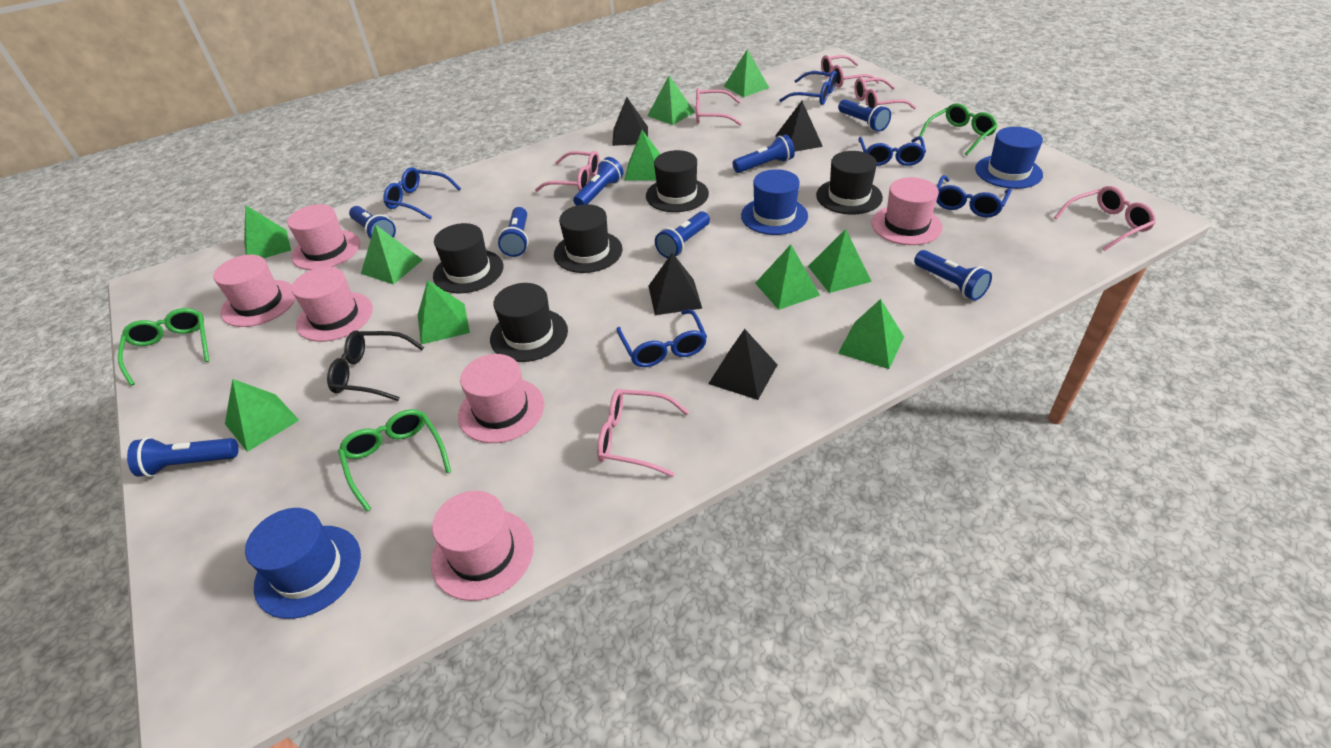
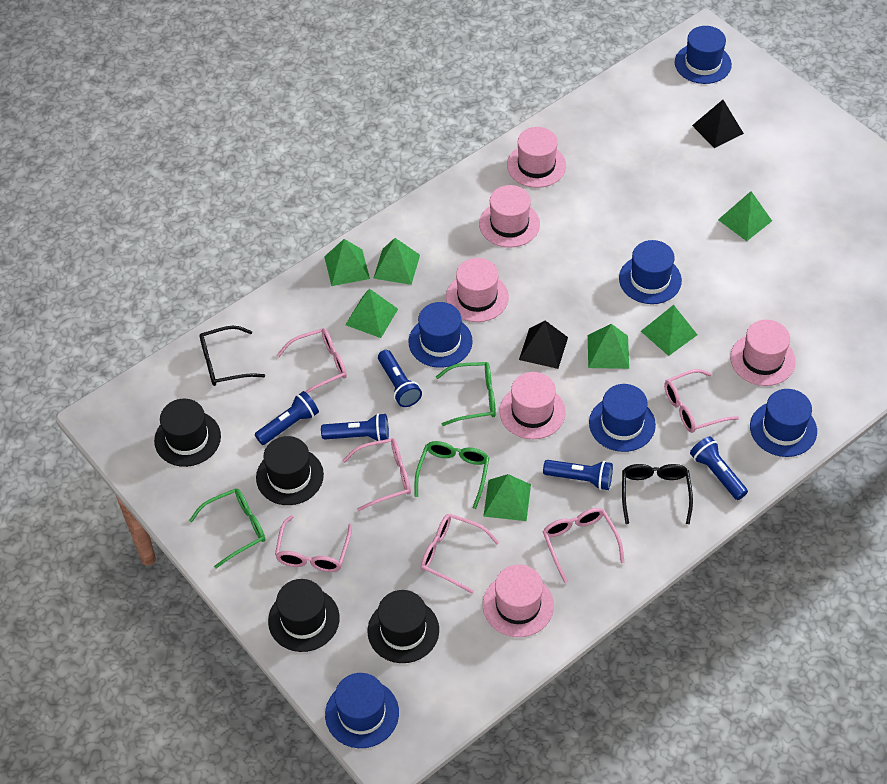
black glasses: [327,331,424,401] = 1 -> [199,326,265,386] [622,464,693,524] = 2
black hat: [433,223,503,293] [490,283,568,362] [554,204,623,273] [646,150,709,212] [816,151,883,214] = 5 -> [154,399,221,467] [256,436,324,505] [268,579,340,652] [368,590,439,663] = 4
black pyramid: [612,97,648,146] [648,253,702,315] [708,329,778,400] [775,101,823,152] = 4 -> [519,321,568,369] [692,100,744,148] = 2
blue flashlight: [127,437,238,477] [349,206,396,240] [498,207,529,257] [573,157,623,206] [655,211,710,258] [733,134,795,173] [838,99,891,132] [914,250,992,301] = 8 -> [255,391,319,445] [321,413,389,441] [378,350,422,407] [543,460,613,490] [690,436,748,500] = 5
blue glasses: [384,167,461,220] [616,309,707,367] [779,71,837,105] [858,136,926,166] [936,175,1012,218] = 5 -> none = 0
blue hat: [245,508,361,619] [741,169,808,235] [975,127,1043,189] = 3 -> [325,673,399,748] [409,302,473,368] [589,384,656,452] [619,240,682,304] [675,26,732,84] [750,389,817,457] = 6
green pyramid: [225,379,299,452] [244,205,291,258] [361,224,423,284] [418,280,470,345] [624,130,660,181] [647,76,694,125] [724,49,769,97] [755,245,820,310] [808,229,872,293] [838,299,904,369] = 10 -> [324,239,370,286] [345,289,398,338] [373,238,420,285] [483,474,531,521] [588,324,629,369] [641,305,697,356] [718,191,772,241] = 7

